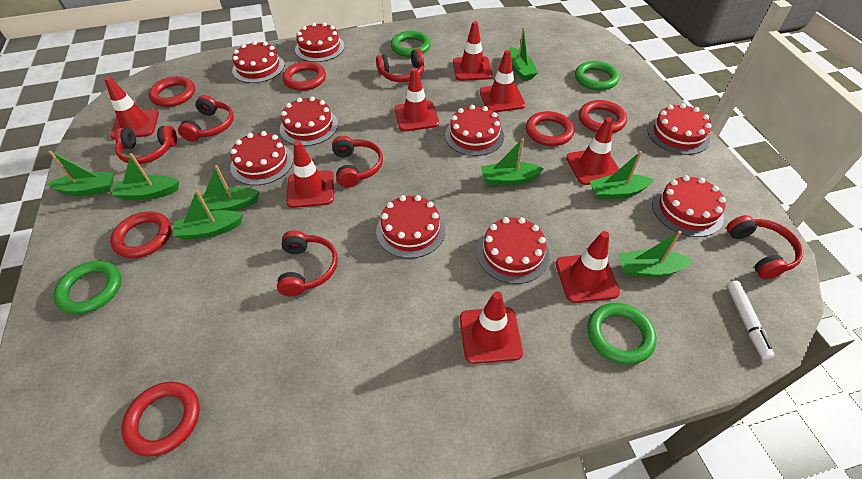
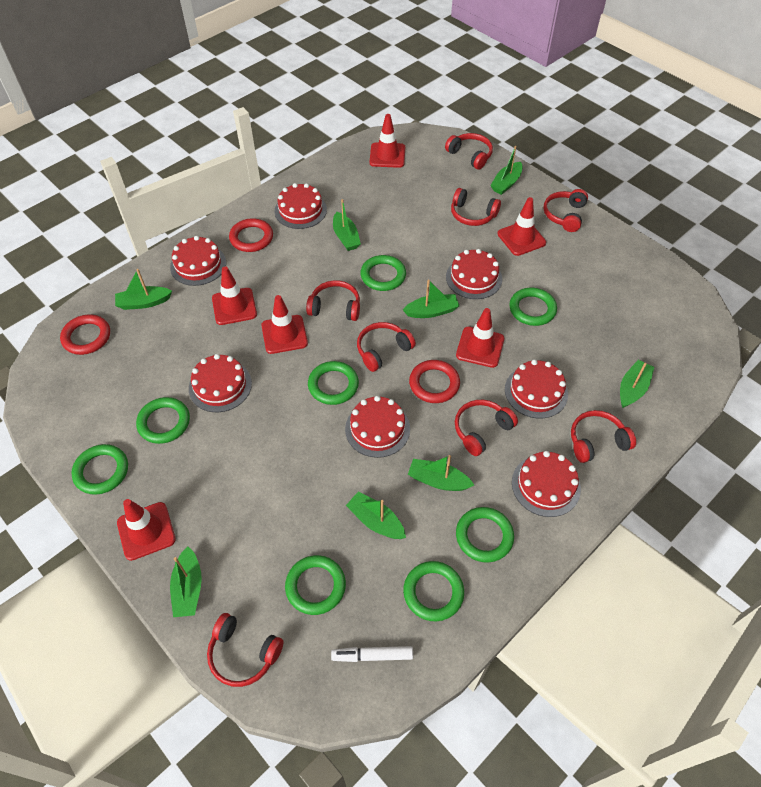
green ring: [53,260,121,315] [391,31,431,57] [575,61,619,90] [587,303,657,365] = 4 -> [71,444,128,495] [136,397,190,444] [285,555,346,615] [308,361,359,405] [360,255,406,291] [403,561,464,621] [456,507,514,563] [509,288,557,326] = 8
red cake: [230,131,293,185] [232,41,284,83] [280,96,338,146] [295,22,345,62] [376,195,446,258] [445,105,504,156] [477,217,549,284] [647,103,711,155] [652,175,726,237] = 9 -> [170,236,226,286] [189,354,252,412] [275,183,327,229] [345,396,410,458] [446,249,502,299] [505,360,568,418] [512,451,581,517] = 7
red headphones: [115,126,177,164] [178,95,234,142] [277,231,338,296] [332,136,383,188] [376,49,424,82] [727,215,803,280] = 6 -> [207,613,283,687] [306,280,360,321] [357,322,416,372] [445,133,493,170] [451,188,501,226] [455,400,518,456] [543,189,588,232] [571,410,636,463] = 8
red ring: [110,211,171,258] [121,382,200,457] [149,76,195,107] [283,61,326,91] [526,111,574,146] [579,100,627,133] = 6 -> [60,314,110,355] [229,218,273,252] [409,360,460,403] = 3
red traffic cone: [104,76,159,140] [286,141,334,208] [394,68,439,132] [453,21,492,81] [460,291,523,364] [480,50,525,112] [556,231,620,303] [566,117,619,185] = 8 -> [117,499,176,561] [212,267,257,325] [261,295,308,354] [370,114,405,168] [456,308,504,368] [497,197,546,256] = 6

